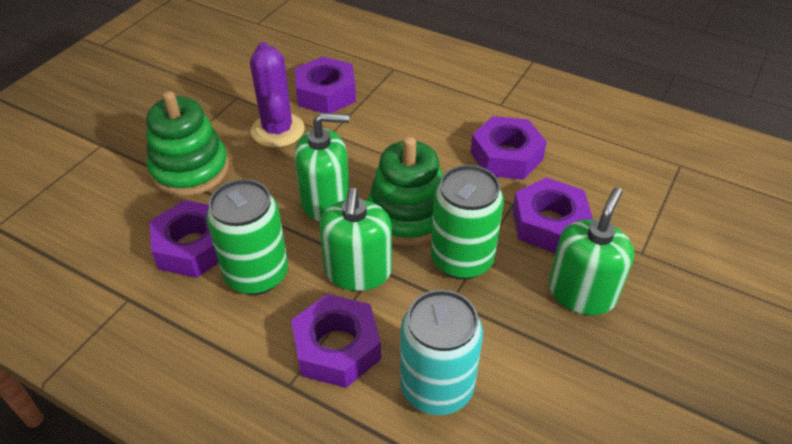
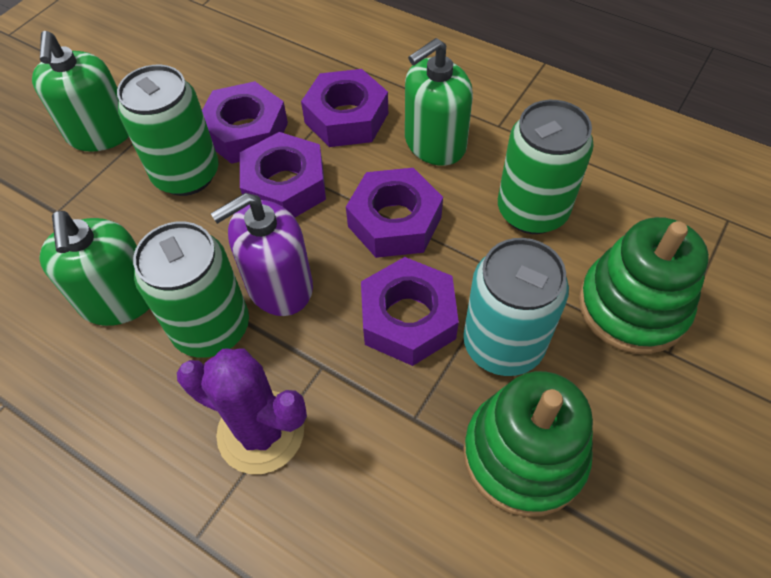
green can: [206,179,288,295] [431,165,504,279] = 2 -> [117,65,219,196] [133,222,249,358] [498,100,594,234] = 3
purple soap dispenser: none = 0 -> [210,193,313,316] = 1

